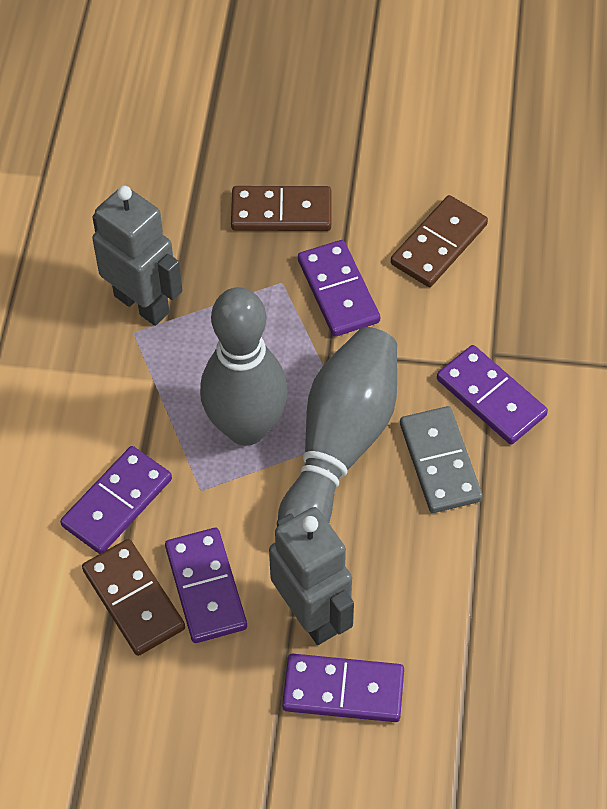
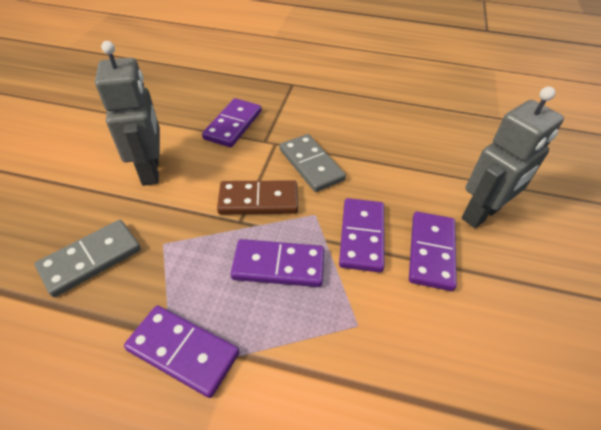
brown domino: [82,539,185,656] [231,186,331,231] [391,195,488,287] = 3 -> [217,180,298,214] = 1
grey bowling pin: [200,287,288,446] [278,327,397,523] = 2 -> none = 0
grey domino: [400,406,483,513] = 1 -> [34,220,141,297] [280,134,346,192] = 2

